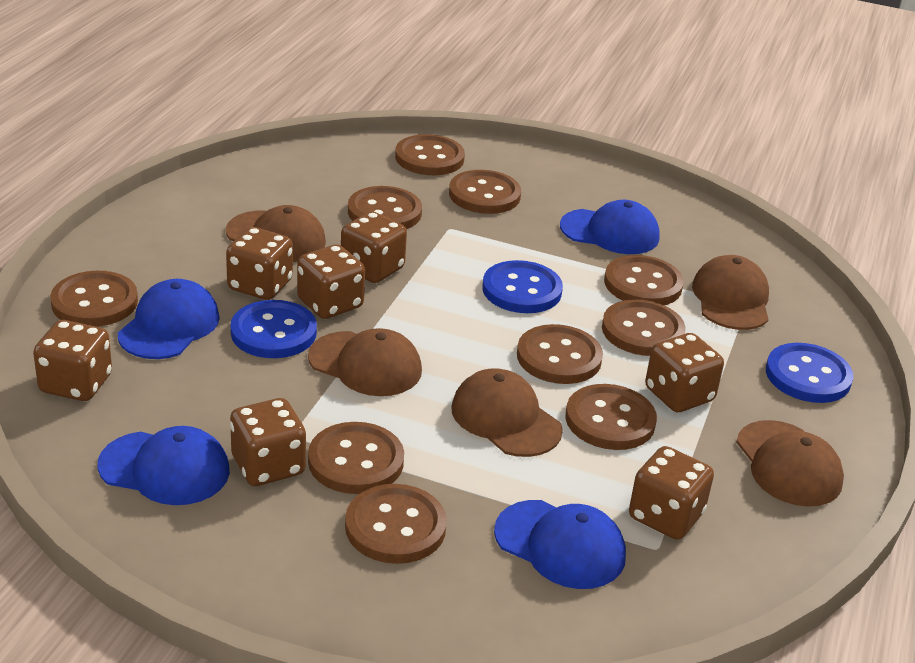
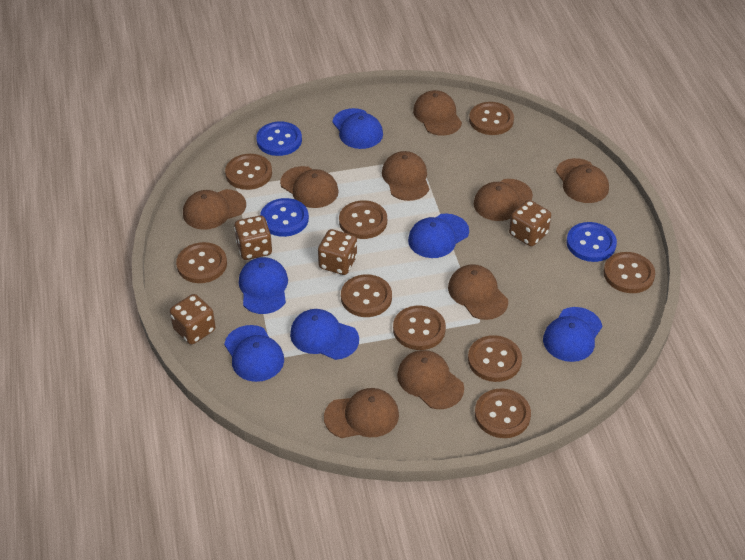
blue cap: [97,426,230,505] [118,279,220,359] [494,500,626,589] [560,200,660,254] = 4 -> [224,325,284,382] [239,257,288,314] [290,309,359,360] [332,108,383,149] [408,214,469,258] [543,307,602,362] = 6
brown button: [50,271,138,327] [308,422,404,494] [345,484,447,564] [348,186,422,229] [395,134,465,175] [449,170,521,214] [517,324,603,384] [566,384,657,450] [602,299,685,356] [604,255,684,305] = 10 -> [176,242,227,283] [225,154,272,190] [339,200,387,239] [341,274,392,317] [393,306,446,350] [468,335,522,382] [469,102,514,135] [475,388,531,438] [603,252,655,293] = 9
brown cap: [226,205,326,262] [308,328,422,396] [451,368,563,457] [692,255,769,330] [736,420,844,507] = 5 -> [183,189,246,230] [280,166,339,208] [324,388,399,438] [382,151,429,201] [397,350,464,409] [413,90,462,136] [448,264,508,320] [474,179,533,221] [556,158,609,203] = 9
brown dice: [33,320,112,401] [226,227,293,300] [230,398,306,486] [297,244,365,319] [341,211,407,283] [629,446,714,540] [645,333,724,412] = 7 -> [170,294,216,344] [234,216,272,260] [318,229,357,275] [509,200,551,246] = 4

